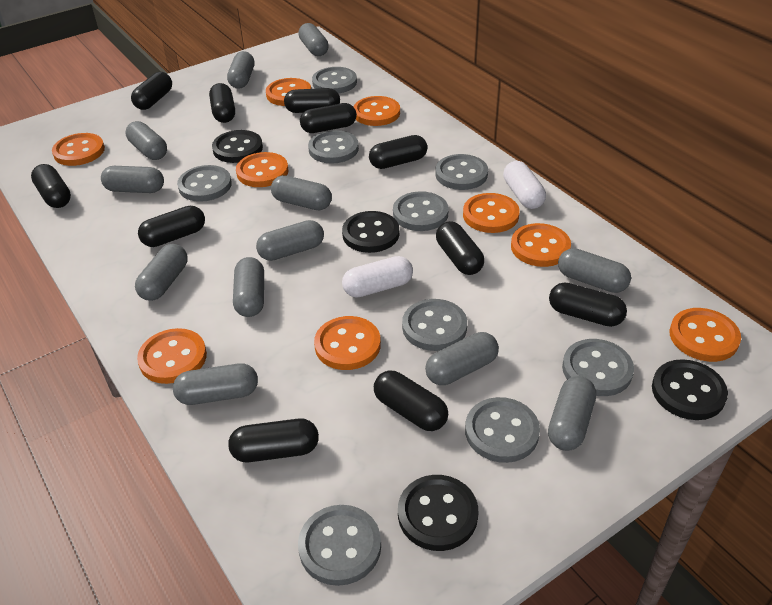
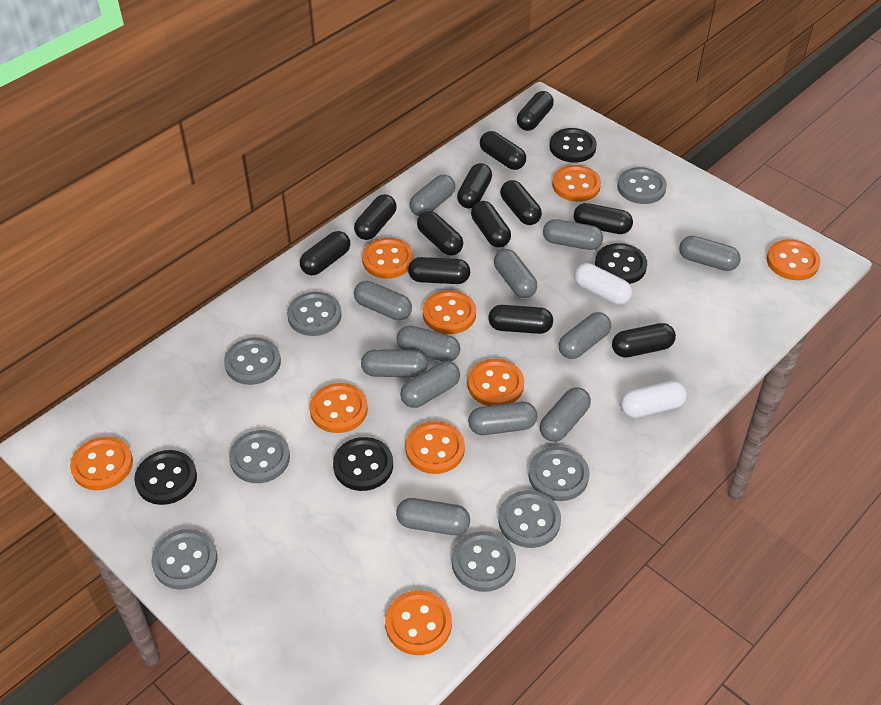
black capsule: [31,164,71,208] [131,72,172,110] [138,206,205,247] [209,83,235,123] [228,418,319,462] [284,88,340,113] [300,103,357,133] [369,135,427,169] [374,371,448,431] [436,221,484,275] [549,282,627,327] = 11 -> [300,231,350,275] [354,194,397,240] [408,257,470,284] [417,211,463,255] [457,163,492,209] [471,201,511,248] [480,131,526,170] [488,305,553,334] [500,180,542,225] [517,91,554,131] [574,203,633,234] [612,323,676,358] = 12
grey button: [177,165,232,202] [298,505,381,586] [308,130,359,164] [312,67,357,94] [393,191,449,231] [402,299,467,351] [435,154,488,190] [465,397,540,463] [562,339,634,396] = 9 -> [151,529,217,590] [224,338,281,385] [229,430,290,483] [287,292,342,336] [452,531,516,592] [498,490,561,548] [529,447,589,501] [617,167,667,204] = 8

